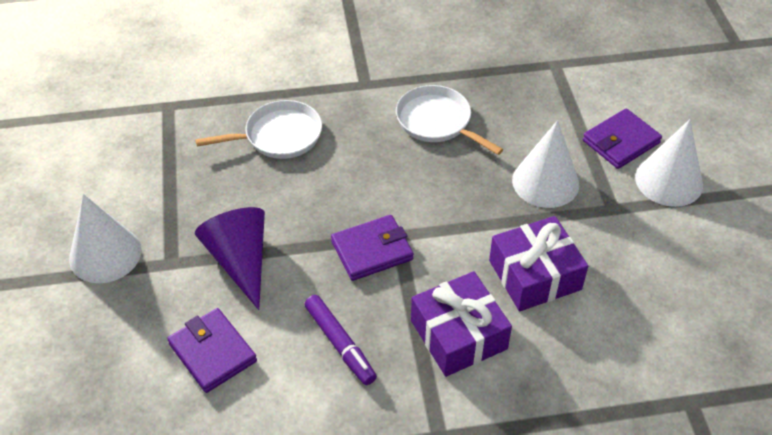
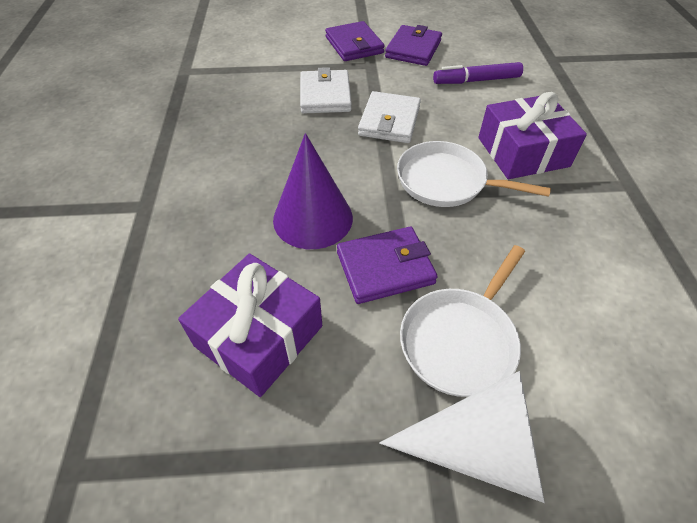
white cone: [69,194,141,283] [512,120,579,208] [635,119,703,207] = 3 -> [379,371,545,503] = 1
white wallet: none = 0 -> [300,67,352,114] [358,91,421,143] = 2

